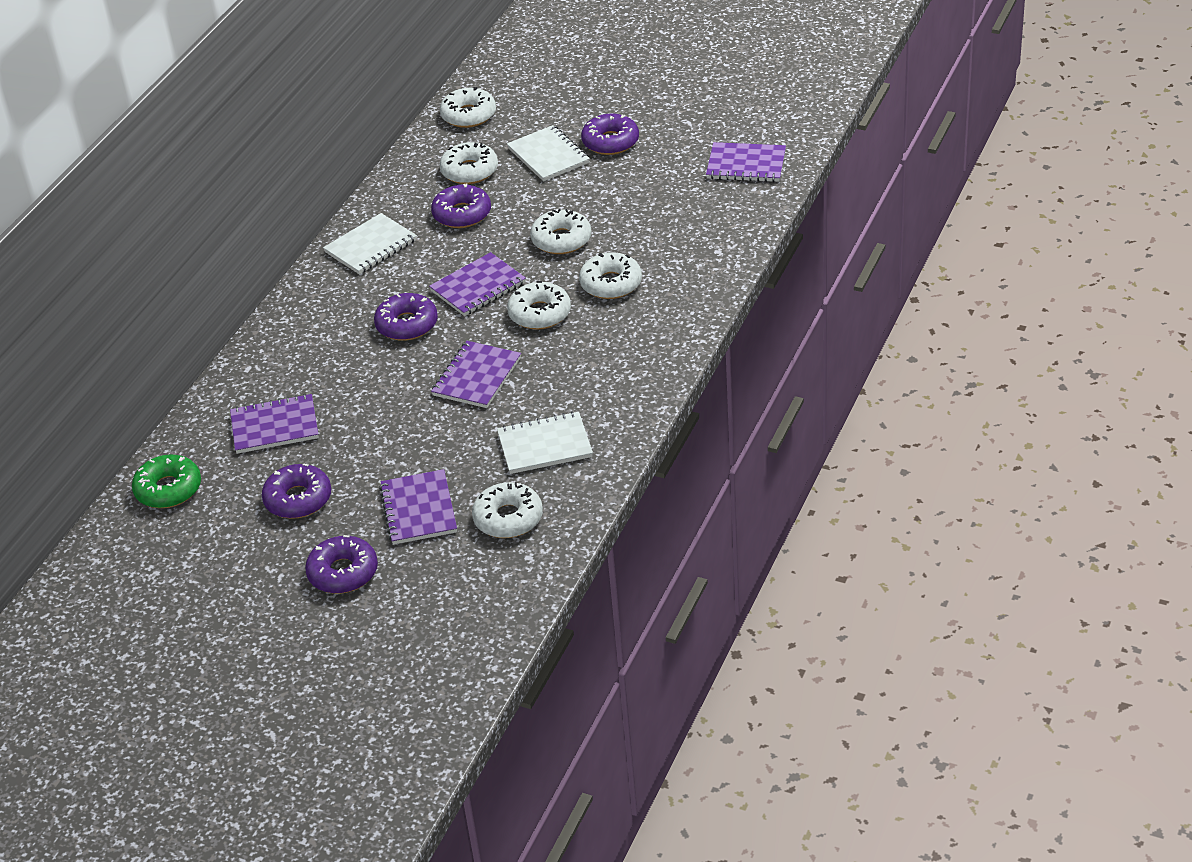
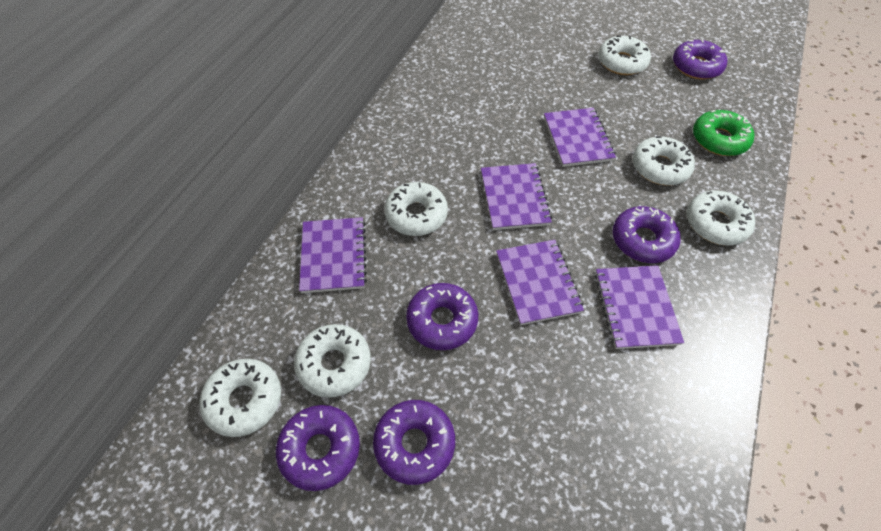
white notebook: [323,213,417,274] [497,411,593,474] [507,125,590,181] = 3 -> none = 0

